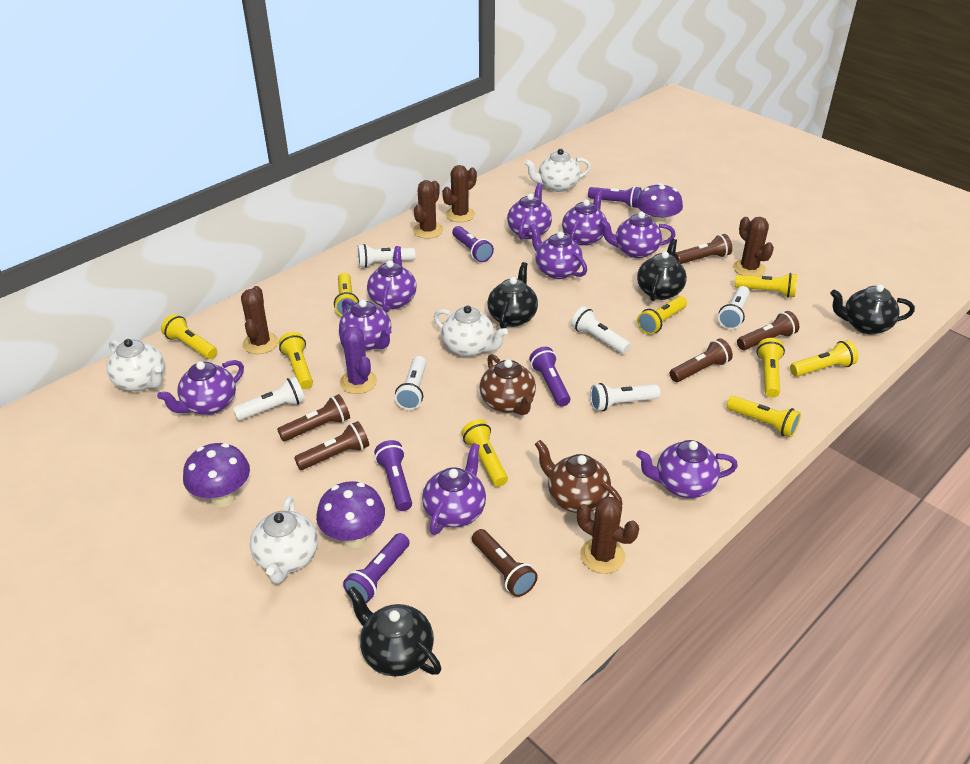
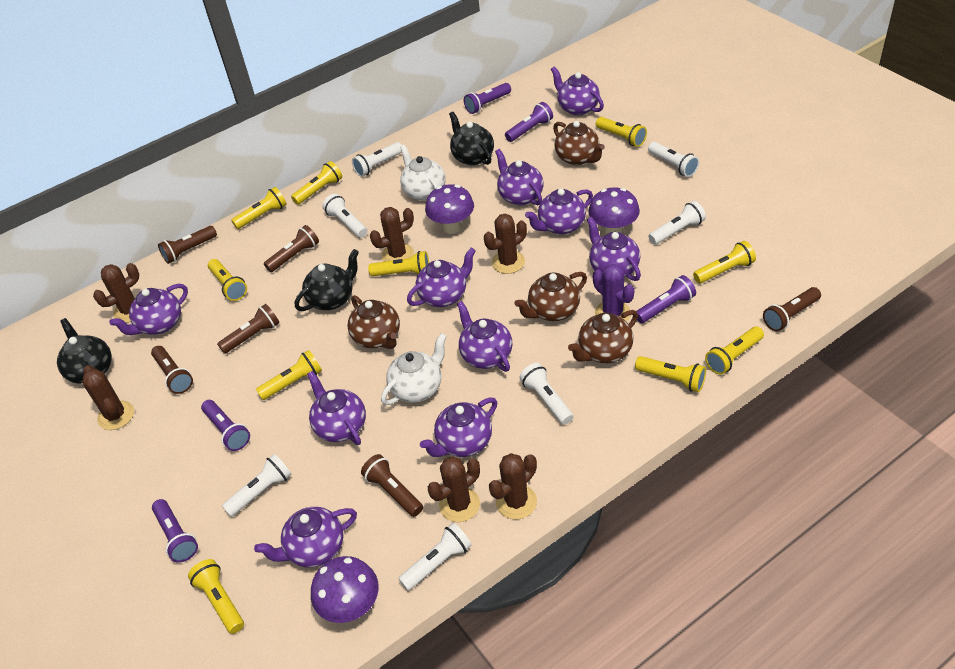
black teapot: [347,586,441,676] [487,262,538,329] [637,239,687,301] [830,284,915,335] = 4 -> [57,318,112,384] [295,249,359,311] [449,112,494,165] = 3
brown cactus: [241,286,278,354] [413,180,443,239] [442,165,477,222] [577,496,639,574] [733,217,774,276] = 5 -> [83,365,134,430] [93,263,139,323] [370,207,414,262] [428,456,480,522] [484,214,527,274] [489,453,537,520] = 6
brown teapot: [480,354,536,415] [535,440,623,513] = 2 -> [348,295,400,349] [514,272,587,321] [553,121,605,165] [568,310,638,363] = 4
purple teapot: [157,360,244,415] [339,299,391,351] [367,246,417,312] [422,443,486,535] [507,183,552,240] [529,223,587,279] [562,190,607,246] [599,212,675,258] [636,440,738,498] = 9 -> [109,284,188,335] [254,507,357,567] [307,371,366,445] [407,248,476,307] [420,397,497,457] [457,301,512,372] [495,149,544,205] [525,189,593,235] [551,66,604,116] [587,217,641,281] = 10
white flashlight: [233,377,305,421] [357,244,415,268] [395,356,426,410] [571,307,631,354] [590,383,660,411] [718,286,750,329] = 6 -> [222,454,292,517] [323,194,367,238] [352,142,402,177] [399,523,472,590] [519,363,573,425] [648,142,699,177] [649,201,706,245] = 7
white teapot: [107,339,165,391] [250,496,318,584] [434,305,508,357] [524,149,591,192] = 4 -> [381,333,447,405] [400,145,446,200] = 2
yellow flashlight: [161,314,217,359] [279,332,313,389] [334,273,359,316] [461,419,508,487] [637,296,687,335] [727,396,801,438] [735,273,797,297] [756,338,785,398] [790,340,858,377] = 9 -> [188,559,244,634] [208,259,247,301] [231,187,287,229] [256,350,322,400] [291,161,342,205] [368,251,429,276] [596,117,647,147] [635,356,706,392] [693,241,756,283] [705,326,764,375] = 10

